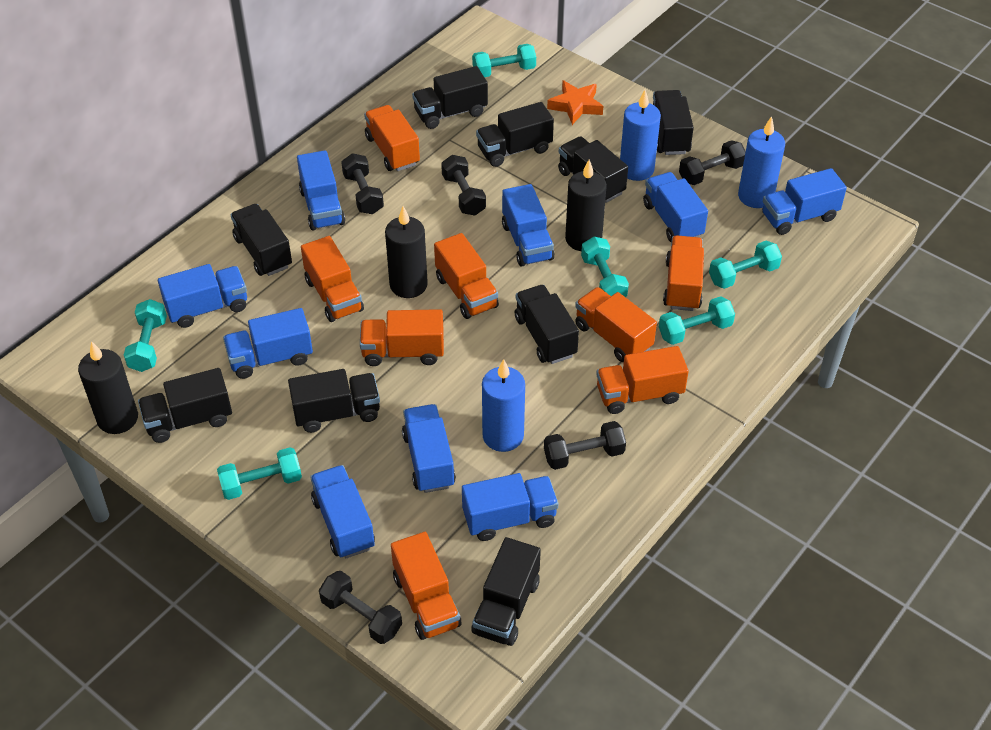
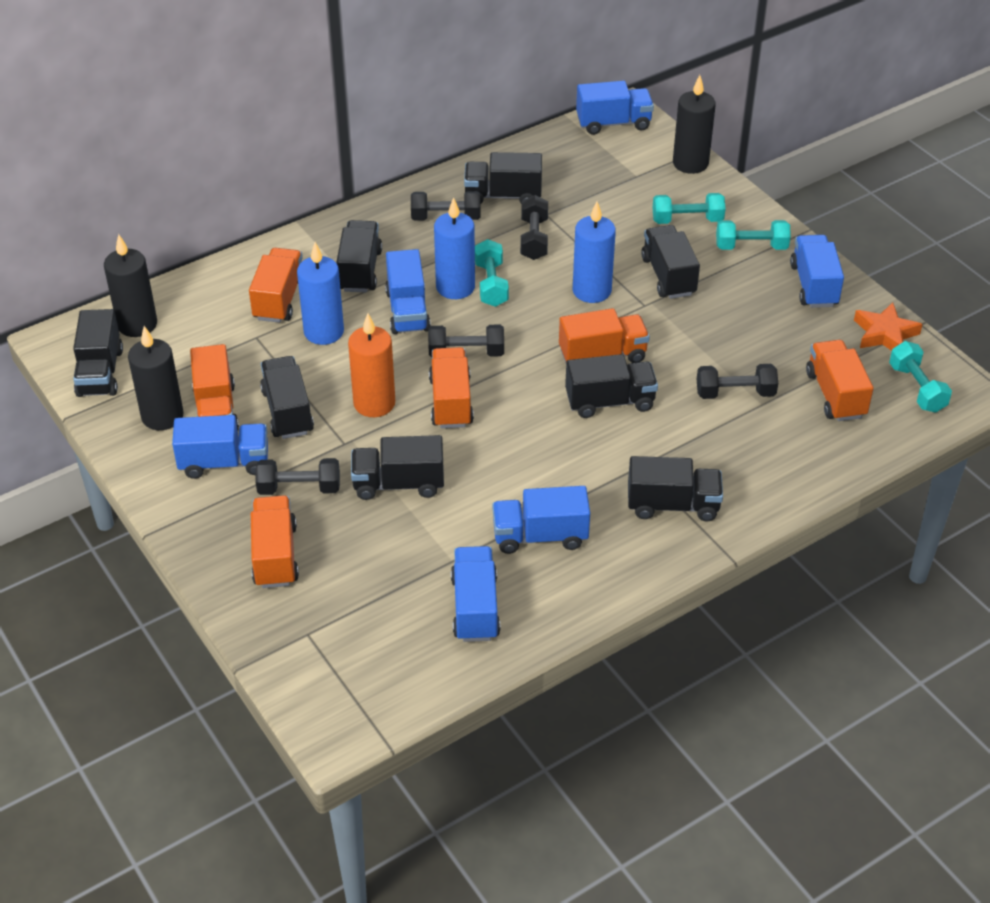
black truck: [138,368,232,443] [230,204,292,276] [288,369,380,433] [412,66,488,129] [471,537,541,646] [476,102,554,167] [515,285,579,364] [558,136,628,203] [653,90,694,155] = 9 -> [73,309,123,397] [260,356,314,439] [337,220,382,292] [351,435,444,500] [464,152,542,204] [565,354,658,418] [628,456,723,522] [641,225,700,299] = 8
blue truck: [158,264,247,328] [223,308,313,379] [297,150,345,230] [310,465,375,559] [402,404,456,493] [462,473,558,541] [502,184,554,267] [643,172,708,242] [762,168,847,235] = 9 -> [172,415,268,479] [385,249,431,334] [451,546,500,642] [492,486,590,554] [576,81,654,135] [790,235,844,308] = 6
orange candle: none = 0 -> [348,313,395,417] = 1
orange truck: [301,236,364,322] [360,309,444,366] [364,105,420,171] [391,532,461,640] [434,233,499,319] [575,287,657,362] [596,346,689,414] [663,235,704,311] = 8 -> [190,344,239,429] [249,248,303,323] [251,495,299,588] [429,347,474,428] [559,308,650,363] [806,340,874,421] = 6
turquoise dumbbell: [124,299,167,372] [217,447,302,500] [472,44,536,77] [581,237,629,297] [659,296,735,345] [709,241,782,289] = 6 -> [475,239,509,307] [652,193,725,224] [716,220,791,250] [889,341,952,413] = 4

